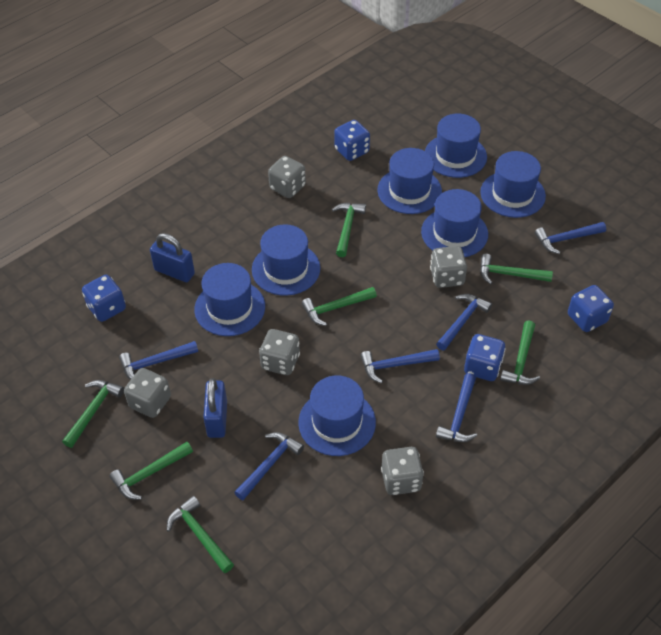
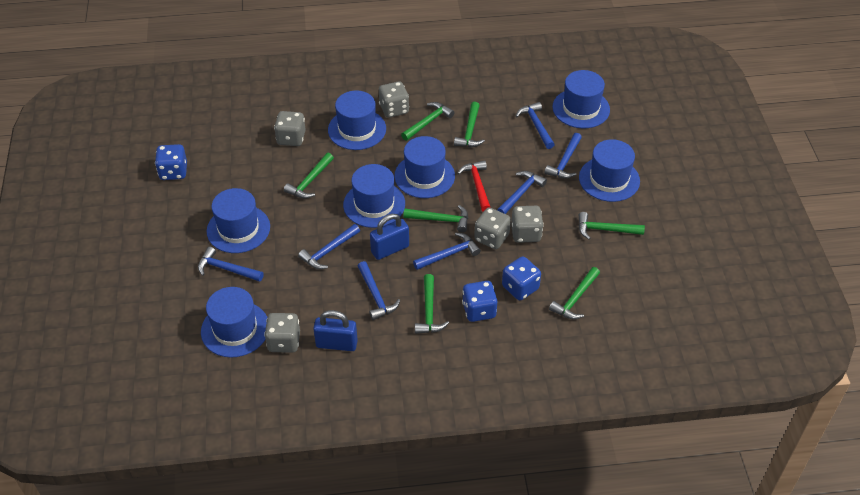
blue dice: [82,275,126,322] [334,120,370,161] [464,334,506,381] [568,285,614,332] = 4 -> [155,144,187,180] [462,281,497,322] [502,256,541,300] = 3
blue hammer: [119,341,198,380] [234,432,304,500] [360,349,440,383] [436,294,492,351] [436,373,477,442] [535,222,606,254] = 6 -> [198,247,264,282] [298,224,360,269] [358,261,400,320] [413,233,481,270] [497,171,547,214] [516,102,555,149] [544,133,582,179] = 7
red hammer: none = 0 -> [457,160,491,211] = 1

